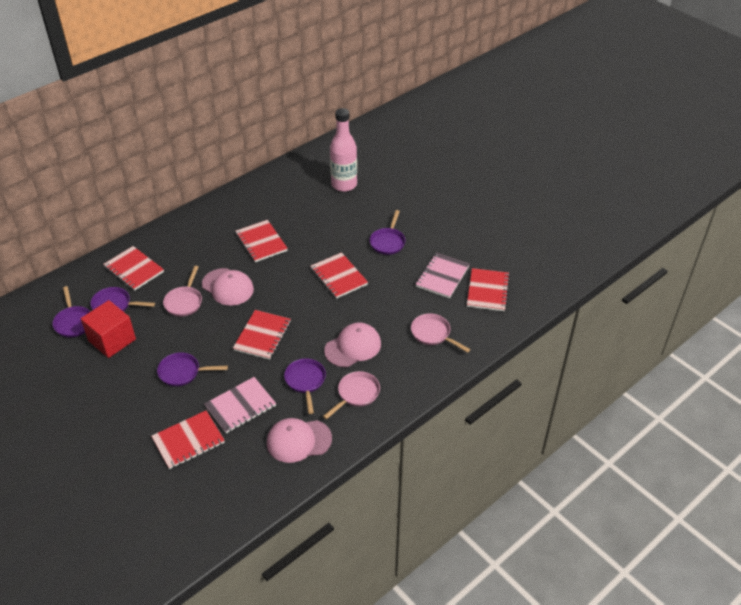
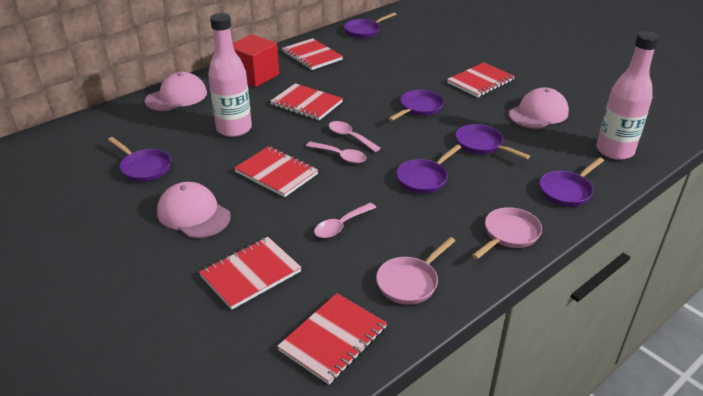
pink bottle: [330,108,357,192] = 1 -> [208,13,252,137] [596,31,660,160] = 2
pink notebook: [204,377,276,434] [415,253,470,298] = 2 -> none = 0
pink pan: [163,266,202,317] [323,371,380,419] [411,313,470,353] = 3 -> [376,237,455,305] [472,207,542,259] = 2
pink spoon: none = 0 -> [306,142,367,163] [314,203,376,238] [329,121,381,152] = 3
purple pan: [52,286,91,338] [90,287,155,312] [157,352,228,387] [284,358,326,414] [370,210,405,255] = 5 -> [108,137,171,182] [344,12,396,38] [388,90,444,121] [396,145,461,194] [455,124,530,159] [539,157,604,207] = 6

